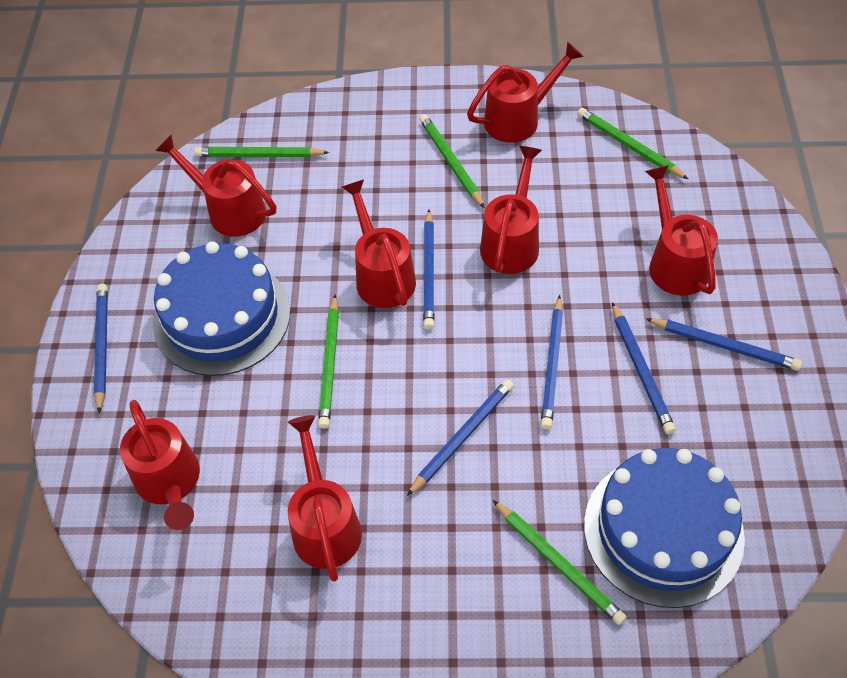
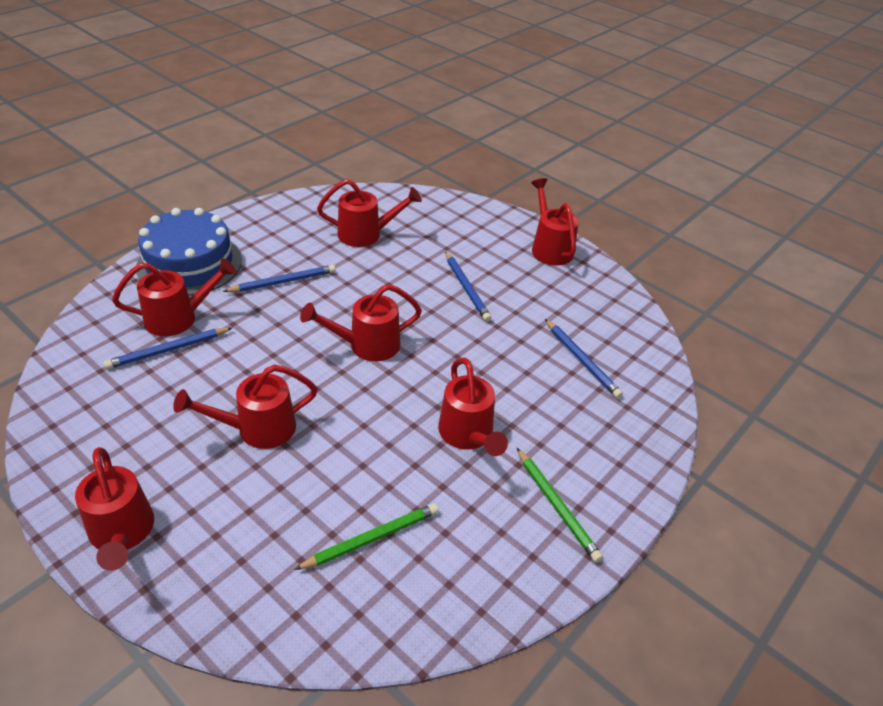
blue cake: [153,241,290,376] [584,448,745,608] = 2 -> [136,208,242,296] = 1
blue pencil: [94,284,108,414] [407,379,514,496] [423,210,435,330] [541,295,563,429] [612,302,676,434] [645,318,802,371] = 6 -> [104,327,232,369] [223,265,336,292] [445,251,492,322] [545,319,623,398] = 4
green pencil: [194,147,329,157] [318,294,339,429] [419,114,485,208] [493,500,627,625] [577,108,688,179] = 5 -> [294,503,438,570] [517,448,603,563] = 2

